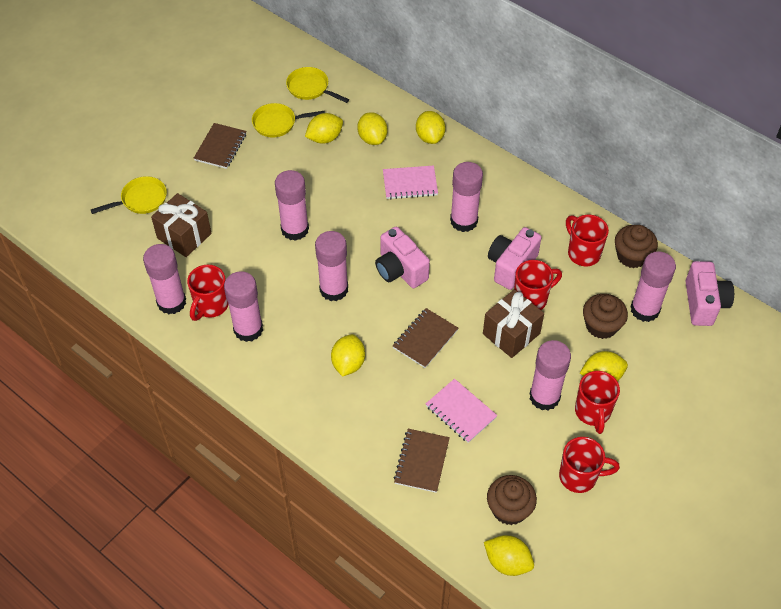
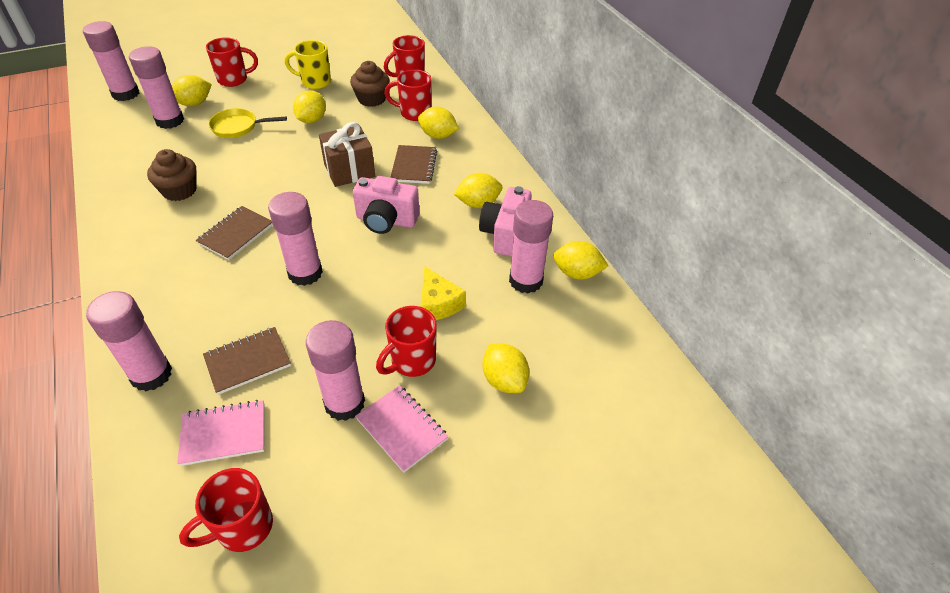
brown cupcake: [487,475,537,525] [583,294,628,339] [615,225,658,268] = 3 -> [147,149,197,201] [350,61,390,107] = 2
brown gift: [151,193,212,257] [483,289,544,358] = 2 -> [319,122,375,187] = 1
pink camera: [375,227,430,288] [488,227,541,290] [685,261,734,326] = 3 -> [353,176,419,234] [479,186,532,257] = 2
pink glue stick: [143,244,186,314] [224,271,263,342] [275,170,309,241] [315,231,348,301] [450,162,483,232] [530,340,571,411] [631,251,676,322] = 7 -> [83,21,139,101] [86,291,172,391] [129,46,184,129] [268,192,323,286] [306,320,365,421] [509,200,553,294] = 6
yellow cheese: none = 0 -> [421,266,466,320] = 1
yellow mug: none = 0 -> [285,40,331,89] = 1
yellow pan: [91,176,167,214] [252,103,325,137] [286,67,349,103] = 3 -> [208,108,287,138] = 1

